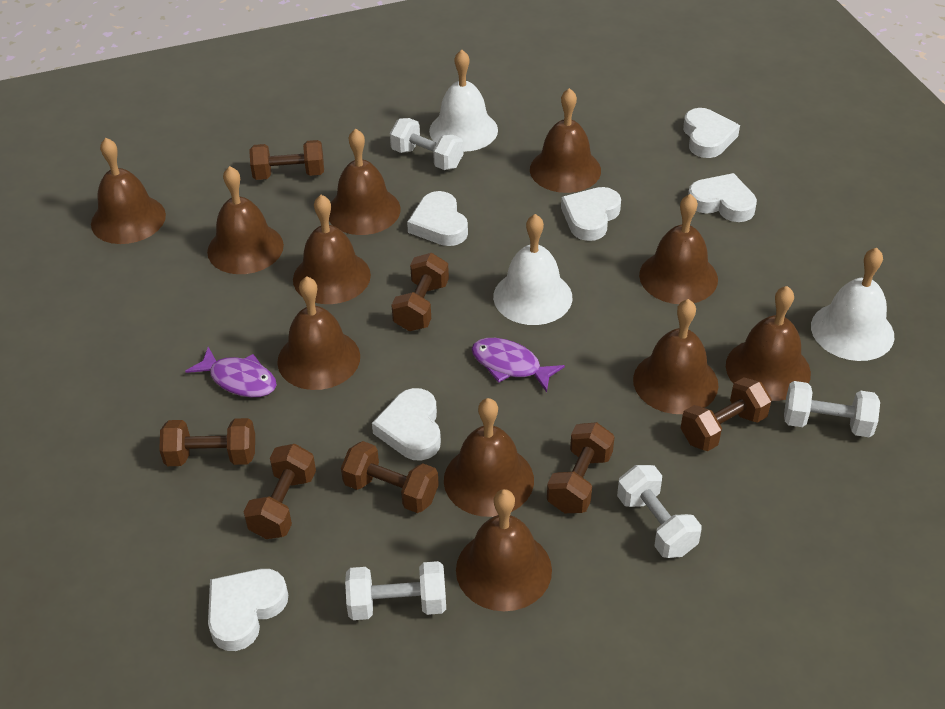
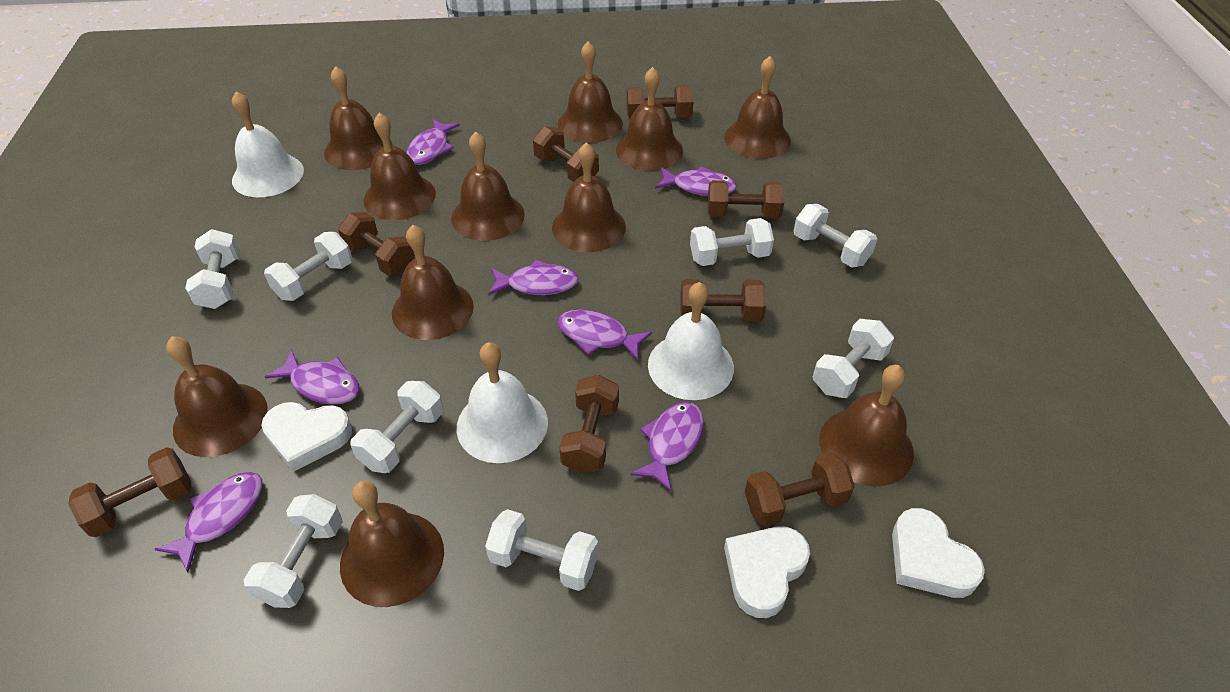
brown dumbbell: [159,418,255,466] [244,444,316,539] [249,140,324,180] [341,441,439,513] [391,253,449,331] [547,422,614,513] [681,377,772,451] = 7 -> [68,447,192,537] [338,212,415,275] [533,126,599,182] [559,375,619,473] [627,86,693,118] [680,279,766,322] [707,180,784,218] [745,452,855,527] = 8
purple fish: [185,347,277,397] [472,338,565,392] = 2 -> [155,472,263,572] [265,349,360,405] [406,119,460,165] [488,260,579,296] [557,310,652,361] [630,402,704,491] [655,166,737,196] = 7
white dumbbell: [345,561,446,620] [390,118,463,170] [617,465,702,558] [784,381,880,437] = 4 -> [185,229,240,309] [244,494,343,608] [264,232,353,301] [351,381,443,473] [485,509,598,591] [690,218,774,266] [794,204,877,268] [813,319,894,398] = 8
white heart: [208,569,288,651] [372,388,441,461] [407,191,468,246] [561,187,621,241] [683,108,740,158] [688,173,757,222] = 6 -> [261,402,352,472] [724,527,810,618] [892,508,985,598] = 3

